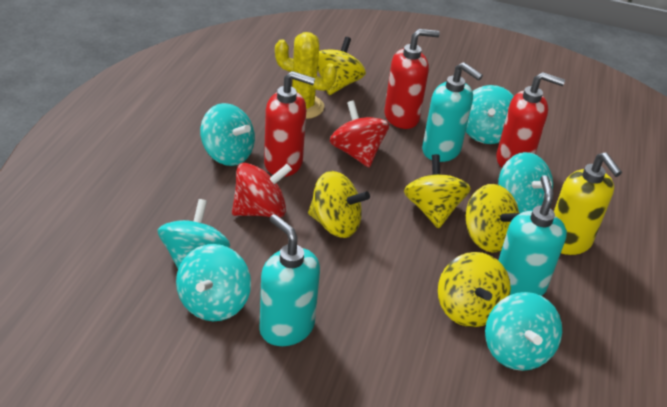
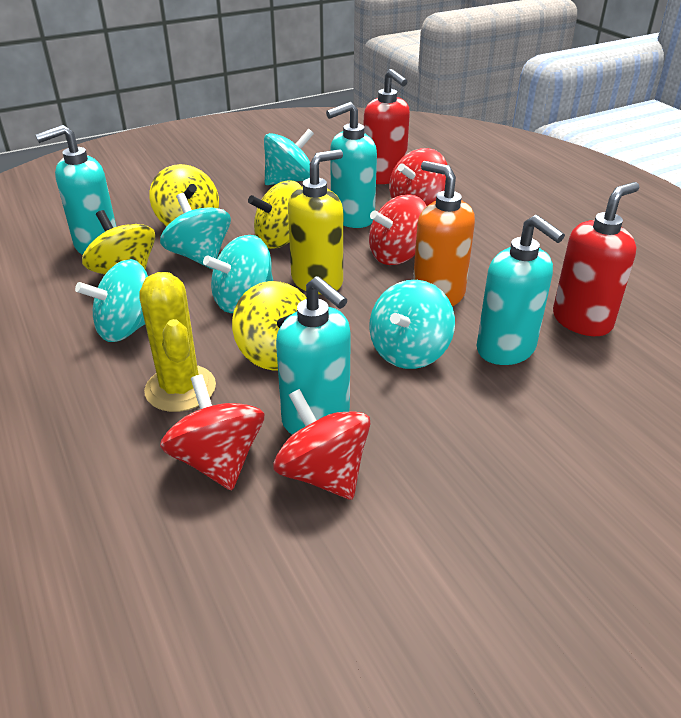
orange soap dispenser: none = 0 -> [413,161,475,306] = 1
red soap dispenser: [264,71,315,177] [384,29,440,129] [496,72,565,168] = 3 -> [364,69,410,184] [553,182,639,336] = 2
red spinning top: [232,163,292,217] [330,100,389,167] = 2 -> [160,375,264,490] [273,389,371,500] [369,194,426,265] [389,148,447,206] = 4
turquoise soap dispenser: [259,214,320,346] [422,62,483,162] [498,175,567,296] = 3 -> [35,125,116,255] [276,276,351,435] [326,102,377,228] [477,215,565,365] = 4
turquoise spinning top: [158,199,230,269] [176,244,251,321] [200,103,255,166] [466,85,514,144] [485,292,562,371] [498,152,553,213] = 6 -> [75,259,148,342] [160,193,231,269] [203,235,273,313] [264,129,314,185] [369,280,455,369] = 5
yellow spinning top: [308,171,370,238] [317,37,366,95] [404,154,471,229] [438,252,511,327] [466,184,520,253] = 5 -> [82,210,155,275] [149,164,219,226] [232,281,307,370] [248,180,302,249] = 4

